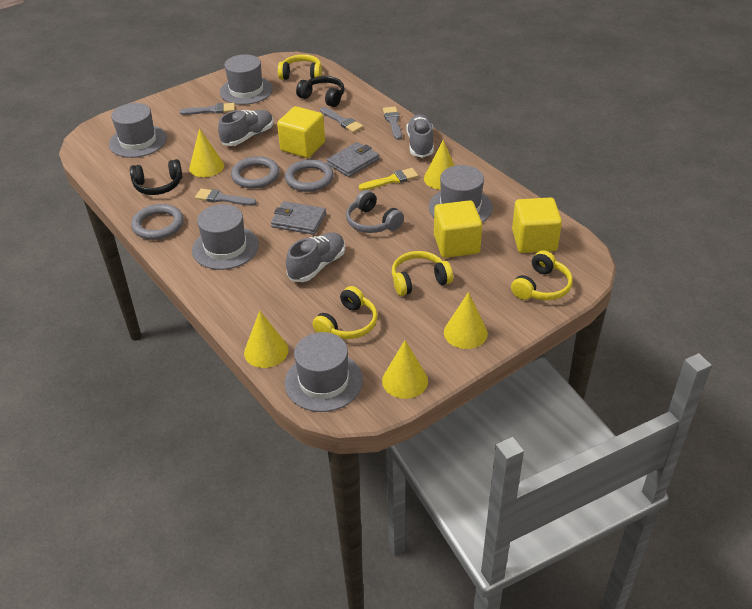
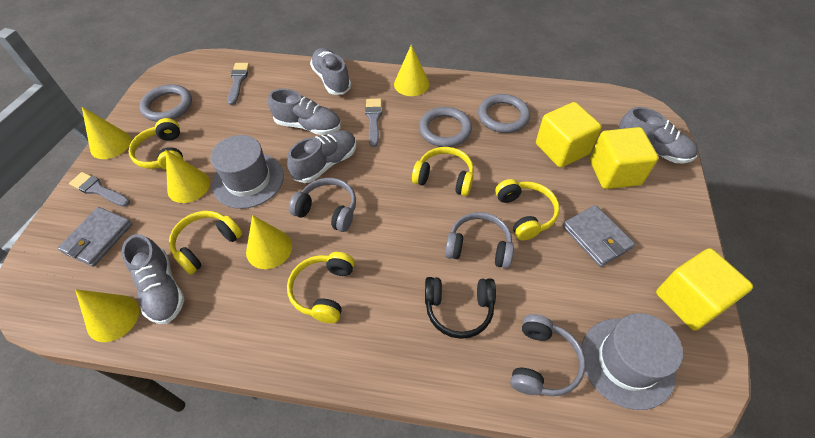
black headphones: [130,159,182,195] [296,76,344,107] = 2 -> [425,277,496,339] = 1
grey brush: [180,103,235,115] [195,189,257,206] [320,107,363,133] [383,107,402,140] = 4 -> [69,172,130,207] [227,63,250,105] [365,98,382,147] = 3
grey hat: [109,103,167,158] [192,204,259,270] [220,54,273,105] [285,332,363,412] [429,165,493,223] = 5 -> [210,135,284,209] [581,313,683,410] = 2
grey headphones: [346,190,404,233] = 1 -> [289,178,356,232] [445,212,514,269] [510,314,586,396] = 3
grey shoe: [218,110,274,146] [286,232,345,282] [406,114,434,158] = 3 -> [121,234,185,324] [268,89,341,135] [287,130,357,183] [310,48,351,95] [618,107,698,163] = 5
yellow brush: [359,168,418,191] = 1 -> none = 0
yellow headphones: [278,54,322,80] [312,286,378,339] [392,251,453,296] [511,250,573,300] = 4 -> [129,118,183,170] [169,211,242,275] [287,252,355,323] [412,147,474,196] [495,179,560,240] = 5

